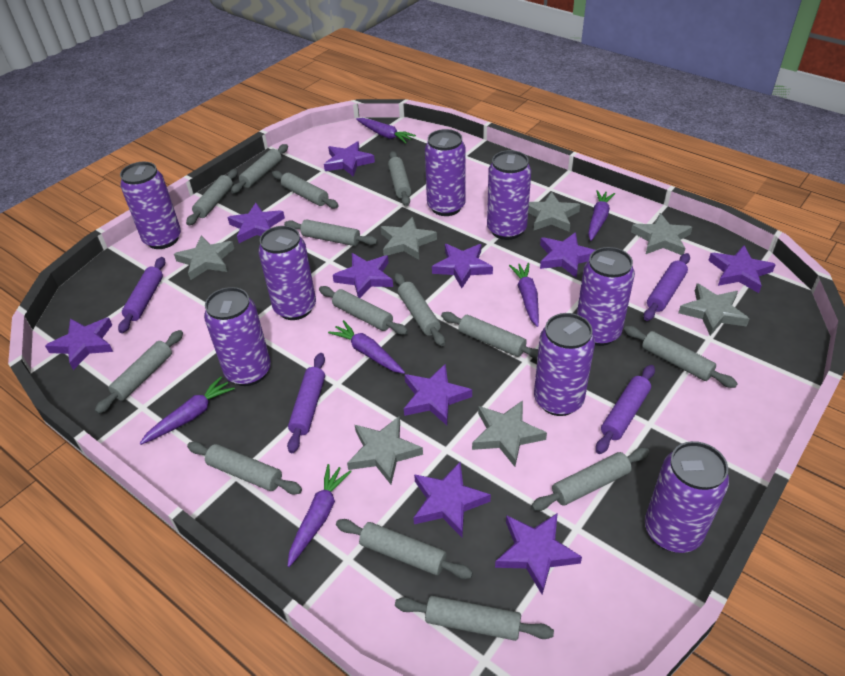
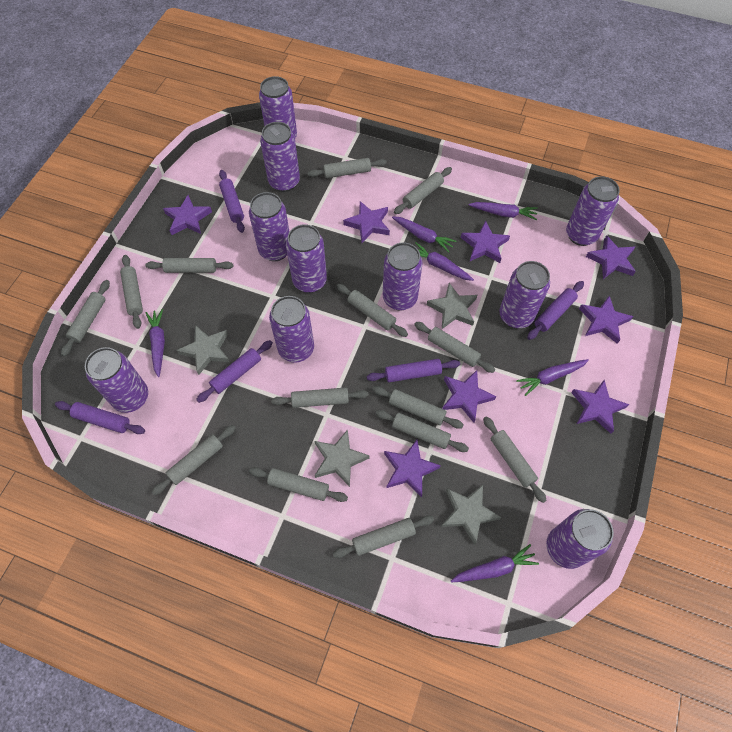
grey star: [174,236,234,280] [347,416,423,484] [381,217,437,260] [472,400,547,467] [528,192,580,232] [631,213,692,255] [678,283,749,336] = 7 -> [177,325,229,375] [315,429,370,487] [427,283,477,329] [441,485,501,545] = 4
purple can: [120,162,181,249] [204,287,271,386] [258,226,316,320] [425,129,466,216] [487,150,531,240] [534,313,595,416] [577,247,635,346] [645,441,729,553] = 8 -> [85,347,148,413] [249,192,290,261] [259,76,297,138] [260,122,300,192] [269,296,314,363] [286,224,327,293] [383,242,423,311] [500,261,550,328] [546,509,614,569] [566,176,620,246] = 10
purple rolling pin: [118,257,165,333] [287,353,325,453] [596,365,655,454] [644,253,690,321] = 4 -> [55,401,145,434] [196,340,273,403] [219,170,245,233] [367,359,460,382] [527,281,584,340] = 5
purple star: [45,318,113,370] [227,203,285,243] [324,141,375,177] [333,253,393,298] [404,364,472,425] [413,462,491,537] [432,244,493,288] [495,513,582,594] [540,232,595,277] [708,245,776,293] = 10 -> [163,195,212,235] [343,201,390,243] [384,440,441,498] [442,370,496,423] [461,221,510,263] [571,380,629,434] [579,296,633,344] [586,235,636,279] = 8

